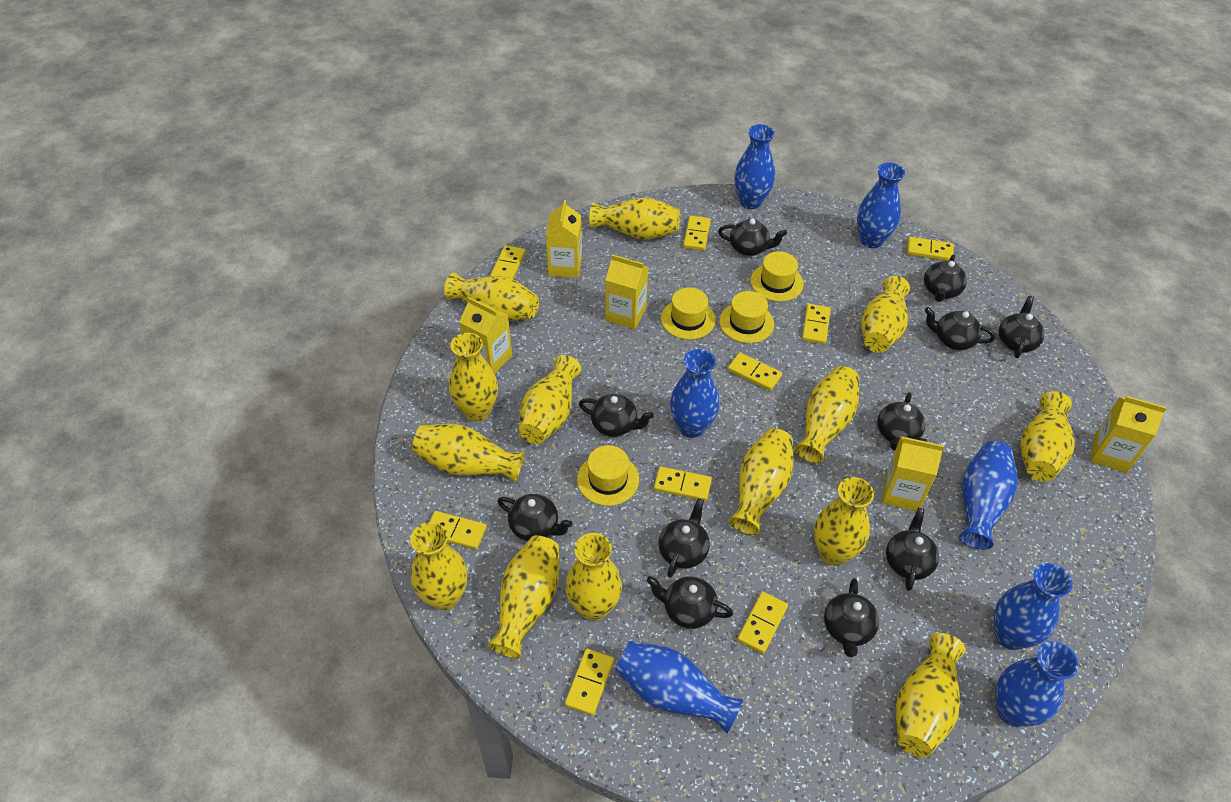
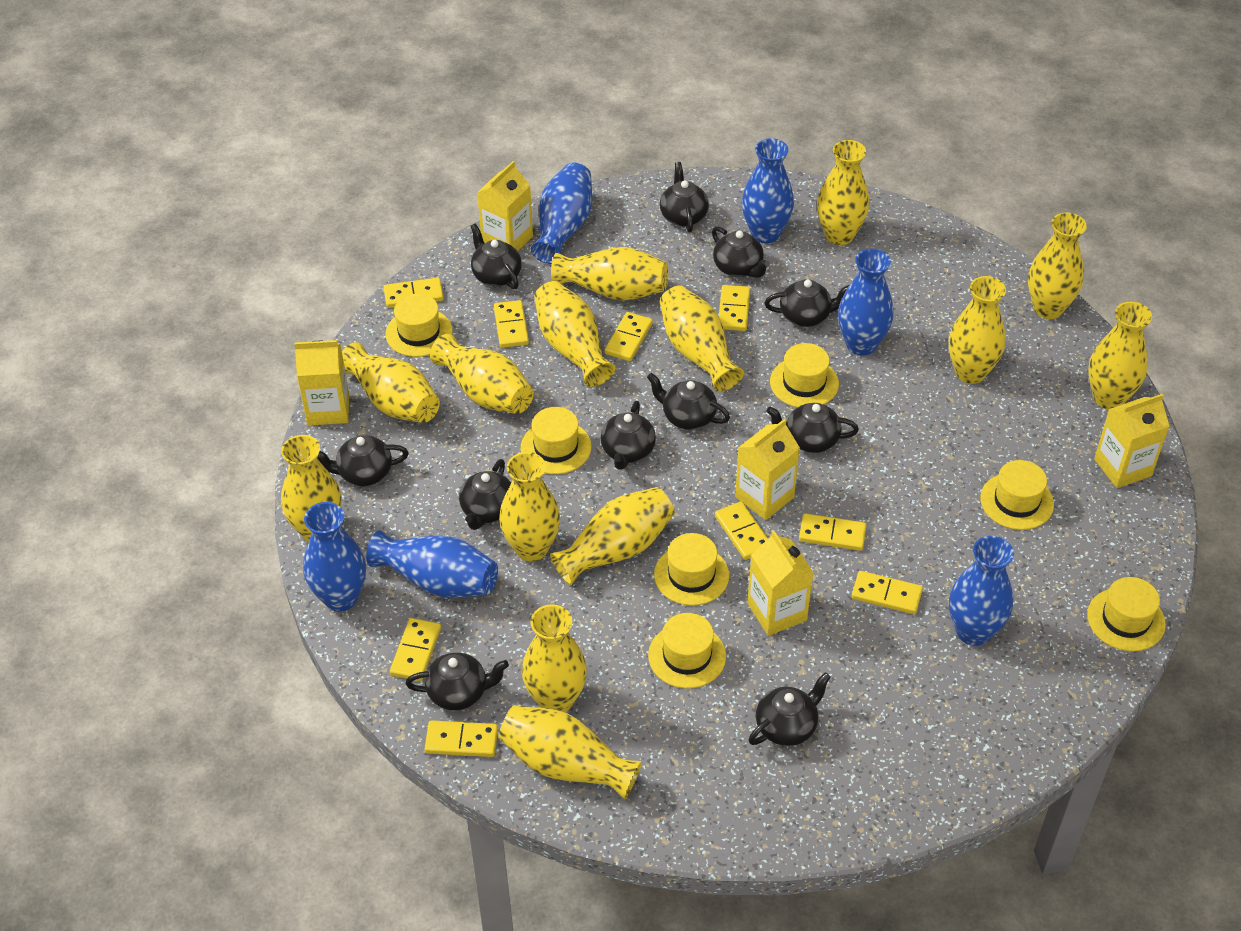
blue vase: [615,641,743,733] [670,349,719,438] [734,124,775,209] [857,163,905,248] [959,441,1018,550] [994,563,1073,650] [996,641,1079,727] = 7 -> [303,502,366,612] [366,530,498,598] [531,163,592,264] [742,138,794,244] [838,248,894,356] [949,536,1014,646] = 6
yellow hat: [577,445,639,506] [661,287,716,340] [719,291,774,343] [751,251,804,302] = 4 -> [385,294,453,357] [521,407,592,474] [648,613,726,688] [654,533,729,606] [770,343,839,407] [980,460,1054,530] [1087,577,1166,651] = 7

